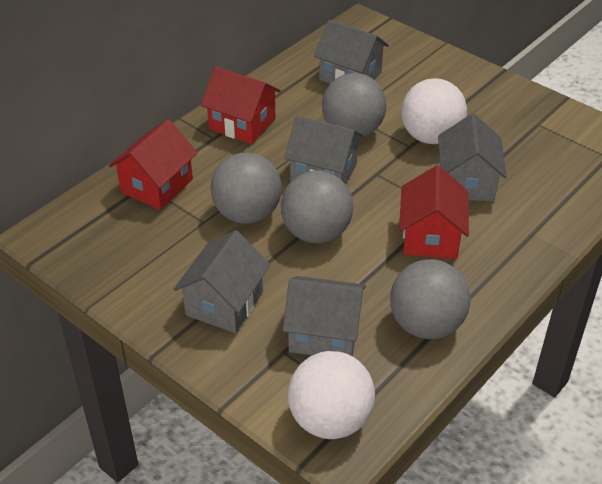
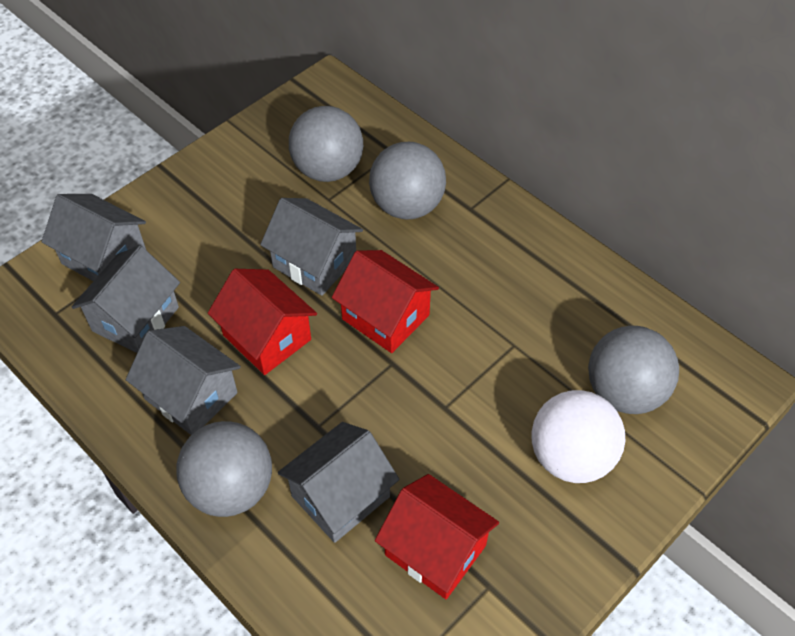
white ball: [288,351,375,439] [401,78,467,144] = 2 -> [532,390,625,483] = 1

